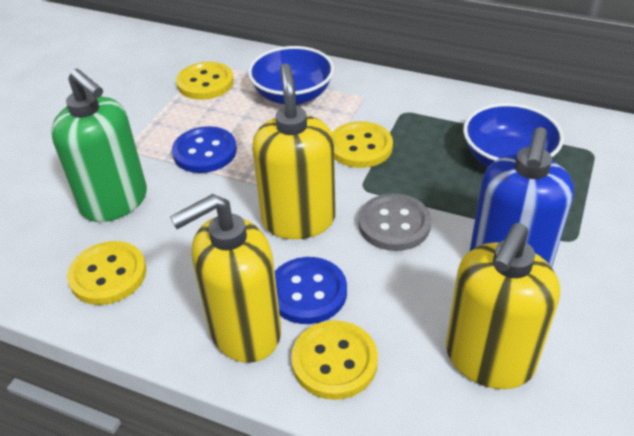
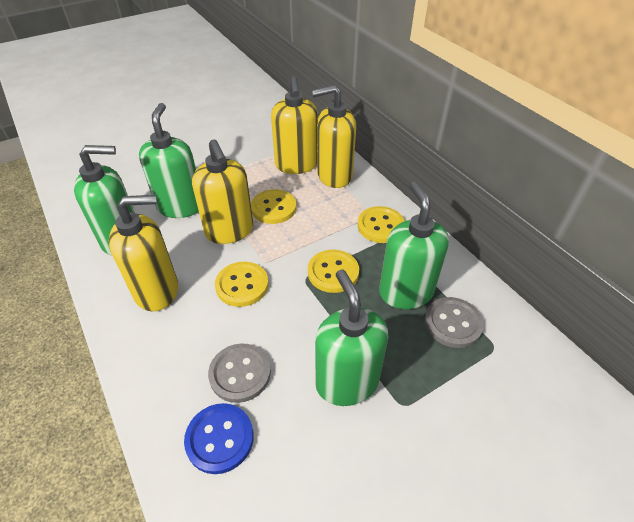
blue bowl: [248,46,334,105] [463,103,564,167] = 2 -> none = 0
blue button: [172,126,237,173] [275,257,347,324] = 2 -> [184,403,254,474] = 1
blue soap dispenser: [470,127,574,267] = 1 -> none = 0
green soap dispenser: [51,69,147,222] = 1 -> [74,145,135,256] [139,103,199,218] [315,270,388,406] [379,182,449,309] = 4
grey button: [358,193,431,251] = 1 -> [208,343,271,403] [425,297,484,348] = 2
yellow soap dispenser: [170,194,281,363] [252,64,336,239] [446,223,560,389] = 3 -> [109,195,178,312] [192,139,253,244] [271,76,318,174] [312,85,356,188] = 4

